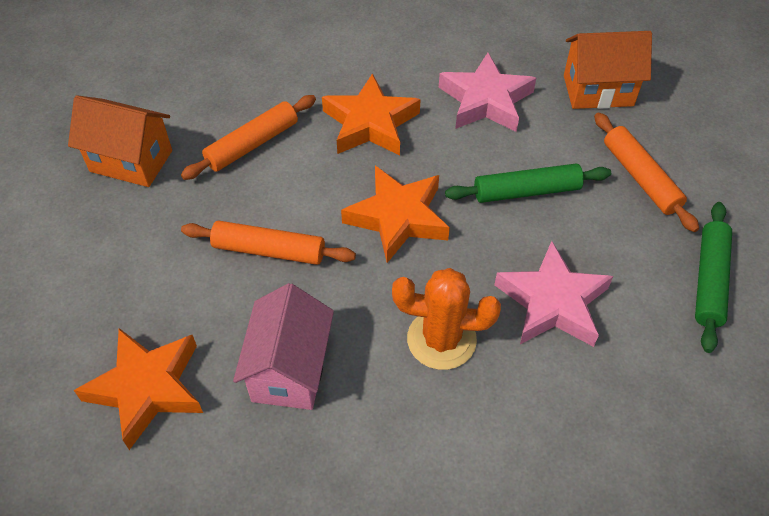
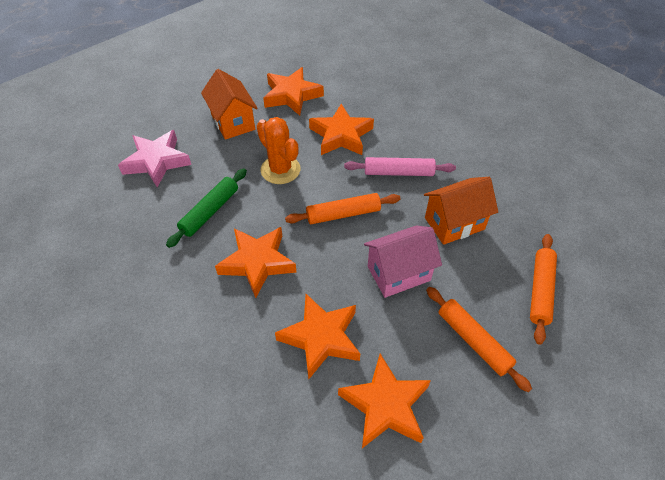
green rolling pin: [445,163,611,203] [695,202,732,353] = 2 -> [166,168,247,248] = 1
orange star: [74,328,203,450] [322,73,421,156] [341,166,450,263] = 3 -> [215,227,297,298] [263,67,324,115] [275,294,360,379] [309,104,374,155] [338,354,431,448] = 5
pink rolling pin: none = 0 -> [344,157,456,176] = 1
pink star: [439,53,536,132] [494,241,613,347] = 2 -> [118,130,191,188] = 1

